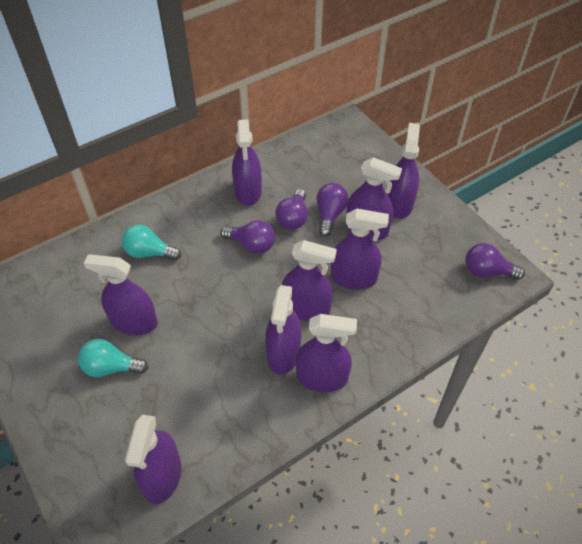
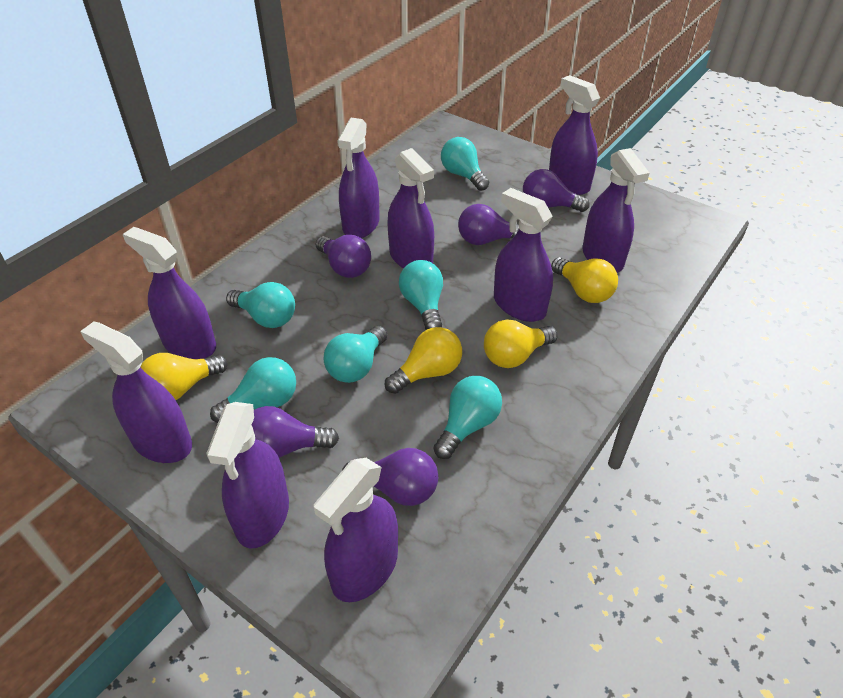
purple light bulb: [221,220,275,254] [275,189,308,230] [317,183,349,237] [465,243,525,280] = 4 -> [252,406,339,458] [315,235,371,278] [342,448,438,506] [458,204,519,245] [523,169,590,212] = 5
turquoise light bulb: [78,339,148,377] [122,225,181,260] = 2 -> [210,357,296,423] [226,282,295,328] [324,326,387,383] [399,260,443,330] [433,376,502,459] [441,137,489,191] = 6
yellow light bulb: none = 0 -> [140,353,228,400] [385,327,462,394] [484,320,558,368] [551,257,618,303] = 4

